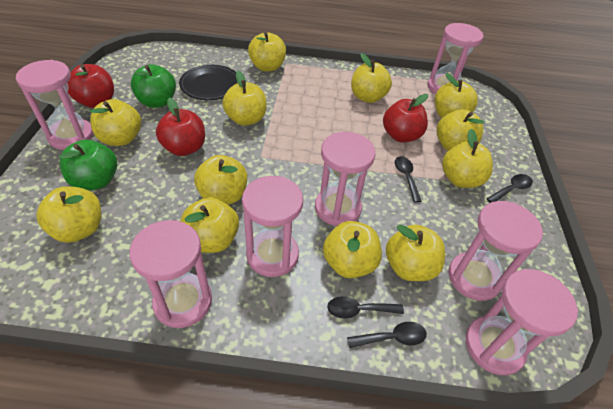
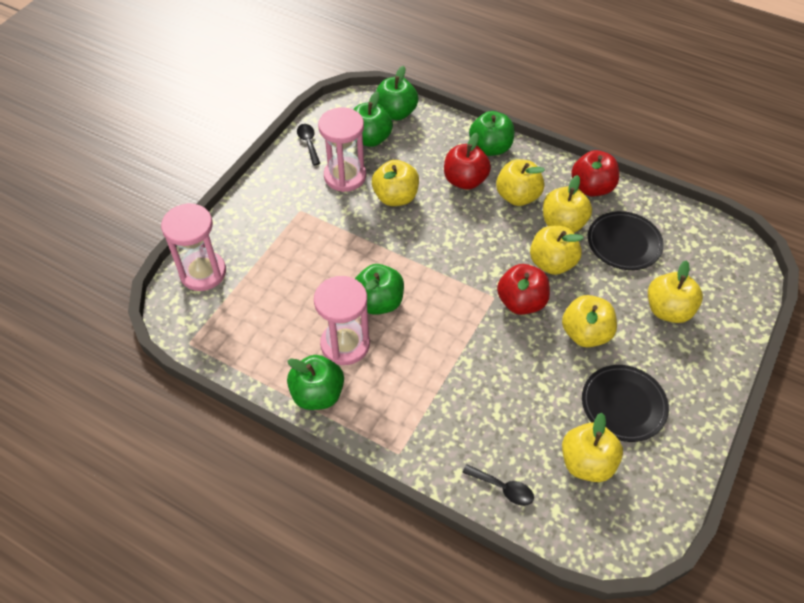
black plate: [179,65,238,100] = 1 -> [582,365,669,442] [588,211,664,270] = 2
black spoon: [327,296,404,319] [347,322,427,348] [395,156,422,203] [486,174,533,203] = 4 -> [297,124,321,166] [462,464,534,506] = 2
green apple: [59,140,117,190] [131,64,176,108] = 2 -> [287,355,344,410] [353,91,393,147] [355,264,404,315] [376,66,419,120] [469,111,514,156] = 5
pink hourglass: [16,60,94,150] [130,220,212,328] [242,176,303,277] [315,132,376,226] [427,23,484,94] [449,201,543,301] [466,269,578,375] = 7 -> [161,203,226,291] [314,276,370,365] [318,107,366,192] = 3
yellow apple: [36,187,101,243] [90,99,141,146] [181,197,239,253] [194,155,247,205] [222,71,267,126] [248,32,286,71] [323,221,382,278] [351,53,392,103] [386,225,445,281] [435,73,478,118] [437,109,485,151] [442,129,493,188] = 12 -> [372,160,419,206] [496,159,545,206] [530,226,584,275] [543,175,592,233] [562,295,617,347] [562,413,623,482] [648,261,703,323] = 7

